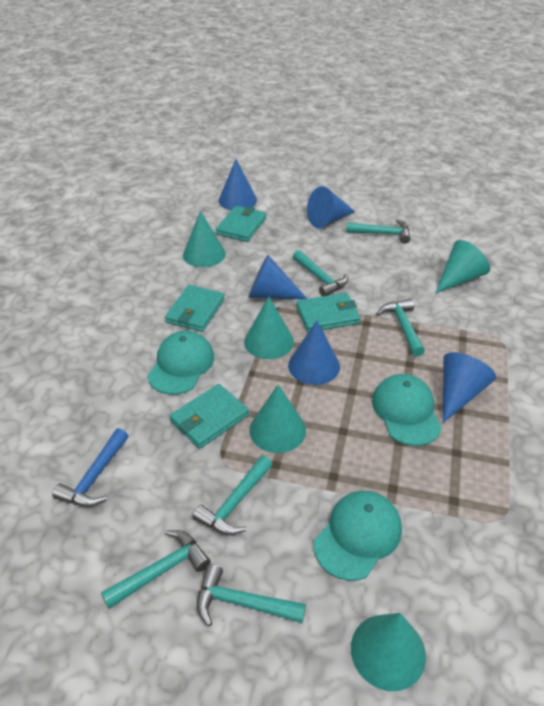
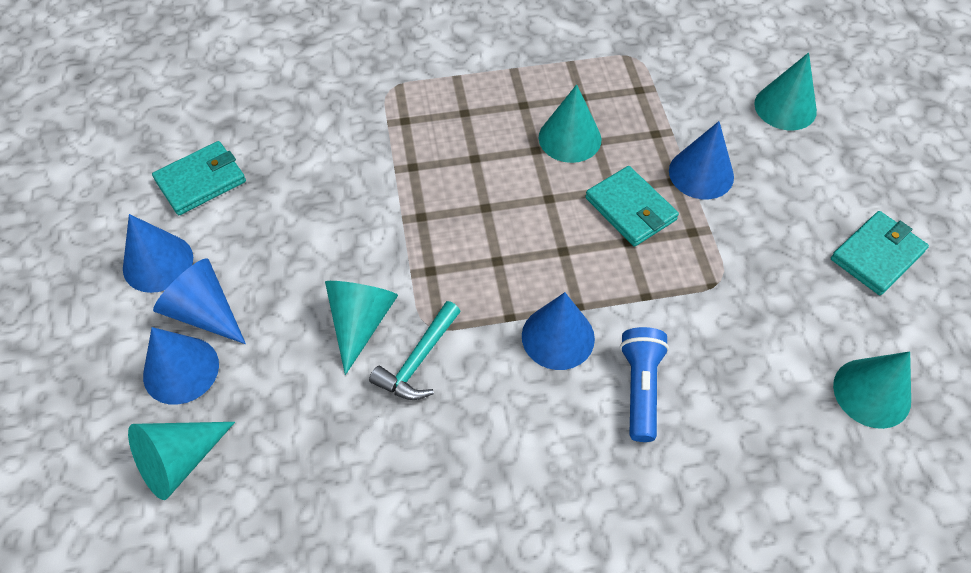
blue flashlight: none = 0 -> [620,327,669,442] = 1
blue hammer: [52,428,128,507] = 1 -> none = 0
turquoise cap: [147,331,214,395] [314,491,402,581] [372,374,442,446] = 3 -> none = 0
turquoise hammer: [101,530,211,609] [192,456,273,535] [197,564,306,626] [293,250,348,296] [346,219,410,244] [377,299,425,356] = 6 -> [369,301,461,400] = 1
turquoise wallet: [165,285,225,332] [170,384,249,449] [216,206,266,242] [296,293,361,332] = 4 -> [152,141,246,215] [585,166,679,247] [831,211,929,295] = 3

